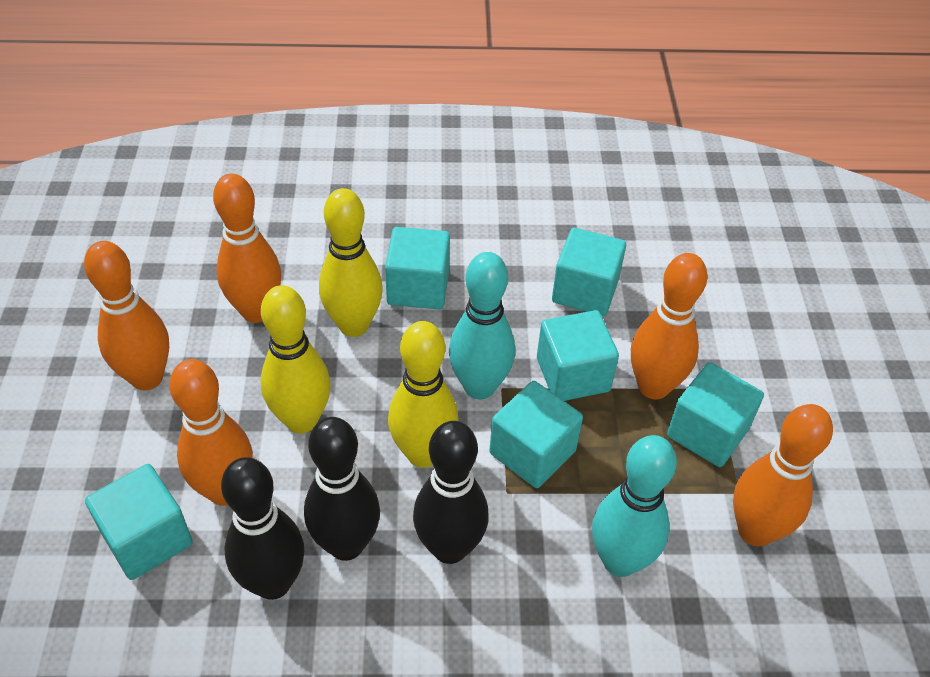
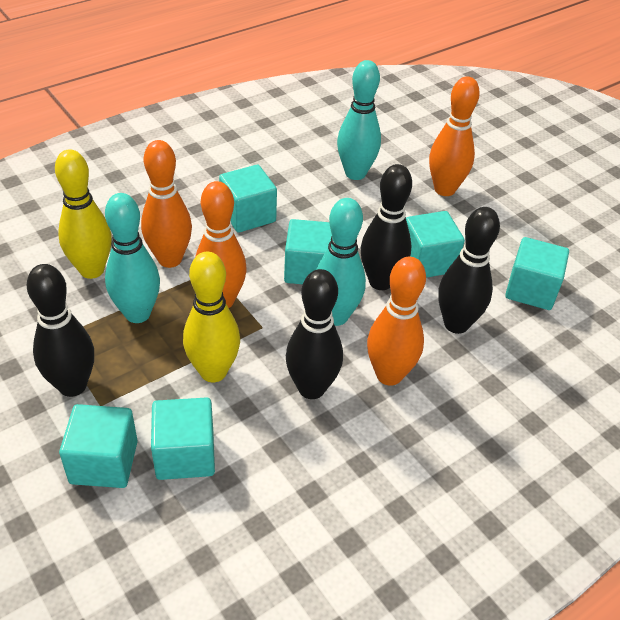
black bowling pin: [221,457,305,600] [304,417,380,561] [413,421,489,564] = 3 -> [27,264,94,397] [286,269,343,399] [361,164,412,290] [438,207,500,334] = 4
orange bowling pin: [84,241,169,390] [169,359,253,506] [213,174,281,323] [631,253,707,399] [733,404,833,546] = 5 -> [141,140,192,268] [195,181,247,308] [367,257,426,386] [429,76,480,196] = 4
turquoise bowling pin: [449,252,515,399] [592,435,677,577] = 2 -> [105,193,160,323] [316,198,366,326] [337,60,381,180] = 3
yellow bowling pin: [261,285,331,434] [319,188,383,337] [388,321,458,468] = 3 -> [55,149,112,279] [183,252,240,382] = 2

